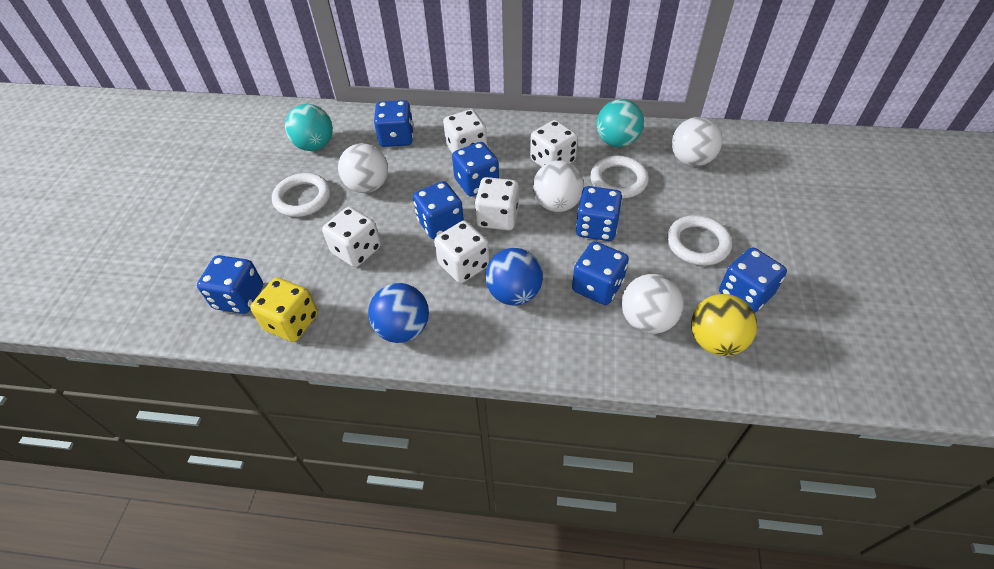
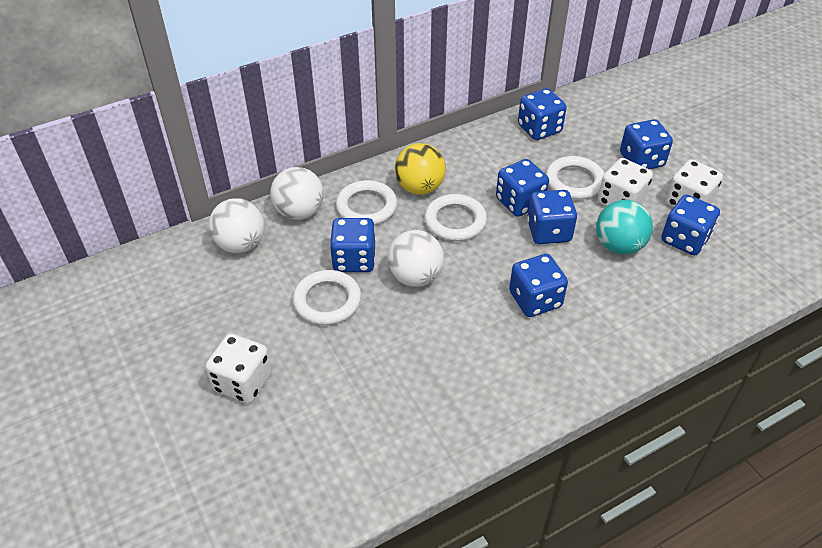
blue ball: [368,283,429,343] [485,248,543,305] = 2 -> none = 0
turquoise ball: [285,104,333,151] [596,99,644,147] = 2 -> [596,200,653,255] = 1
white ball: [338,143,388,193] [533,160,584,212] [622,274,684,334] [672,117,722,167] = 4 -> [209,198,264,253] [270,167,324,220] [387,230,444,287] = 3
white dice: [322,207,381,267] [434,221,490,283] [443,110,487,153] [475,177,519,230] [530,120,578,167] = 5 -> [206,333,272,403] [598,158,653,206] [666,159,723,207] = 3
white ring: [272,173,330,217] [590,156,649,198] [667,215,732,266] = 3 -> [293,270,361,325] [336,180,397,225] [424,194,487,241] [546,156,605,200] = 4
yellow dice: [250,278,318,342] = 1 -> none = 0

